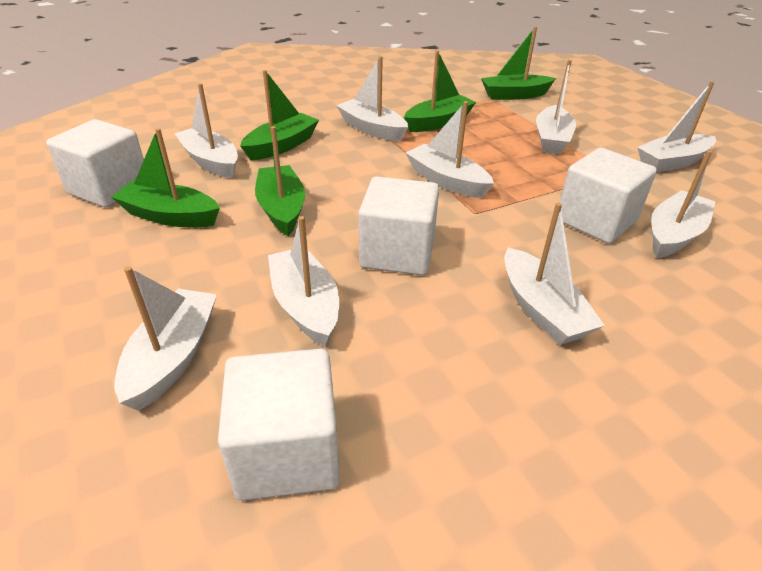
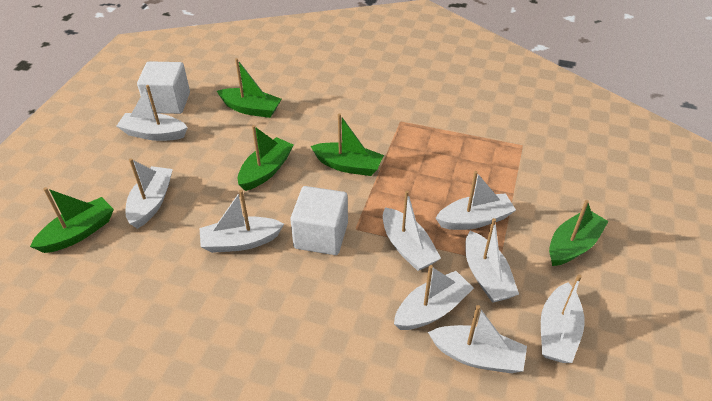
white cube: [46,119,144,208] [218,349,340,501] [358,176,439,275] [559,148,657,244] = 4 -> [137,61,190,114] [290,186,348,255] = 2

